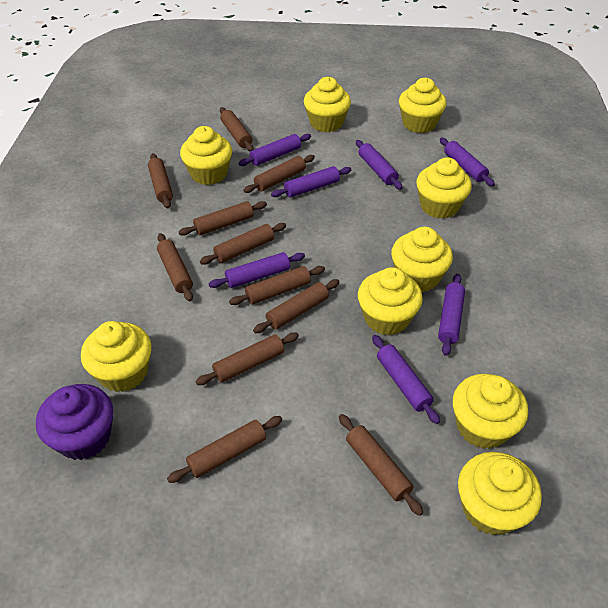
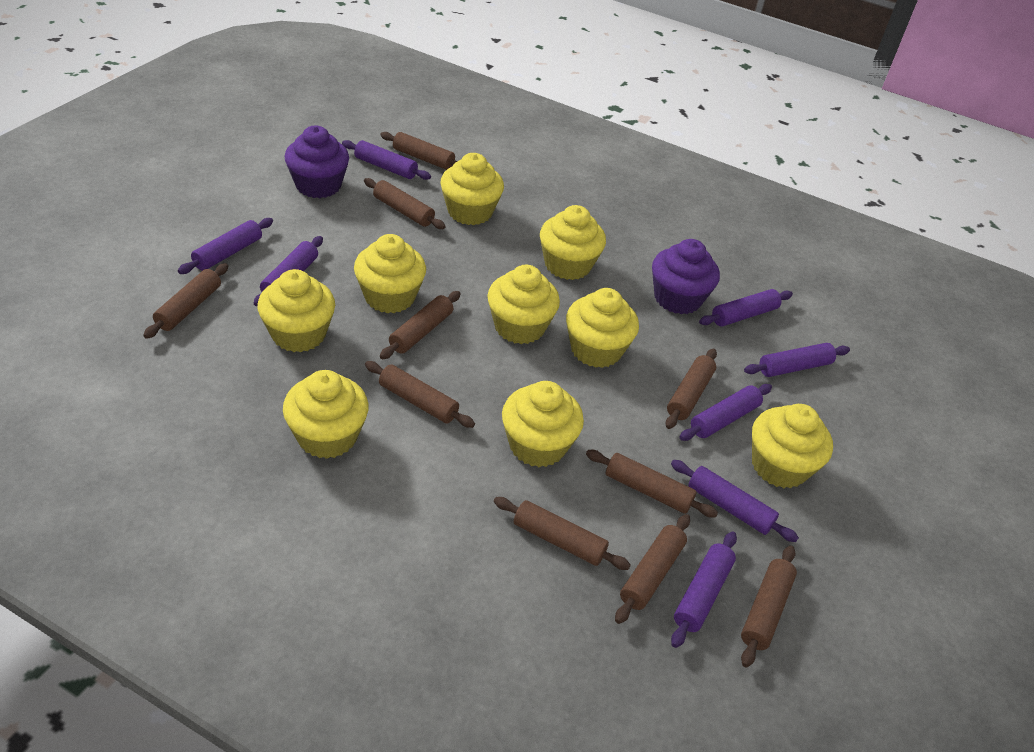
brown rolling pin: [148,153,173,209] [157,233,193,301] [167,416,282,483] [179,201,267,236] [195,332,299,385] [200,223,286,265] [220,107,254,151] [229,266,325,305] [243,155,315,193] [253,279,339,333] [339,414,423,516] = 11 -> [143,263,228,339] [364,178,446,229] [365,361,475,428] [380,132,457,170] [380,291,461,359] [494,497,631,570] [586,450,718,517] [615,514,690,624] [666,349,717,429] [741,545,797,667] = 10
purple cupcake: [36,384,113,460] = 1 -> [285,126,349,198] [652,239,720,314] = 2
purple rolling pin: [209,252,305,288] [238,134,311,166] [271,166,351,198] [356,140,403,190] [372,335,440,424] [438,274,465,356] [440,138,495,186] = 7 -> [178,218,273,274] [254,236,323,306] [342,140,431,180] [671,460,799,542] [671,531,737,648] [679,384,772,441] [699,289,793,327] [744,343,850,377] = 8

